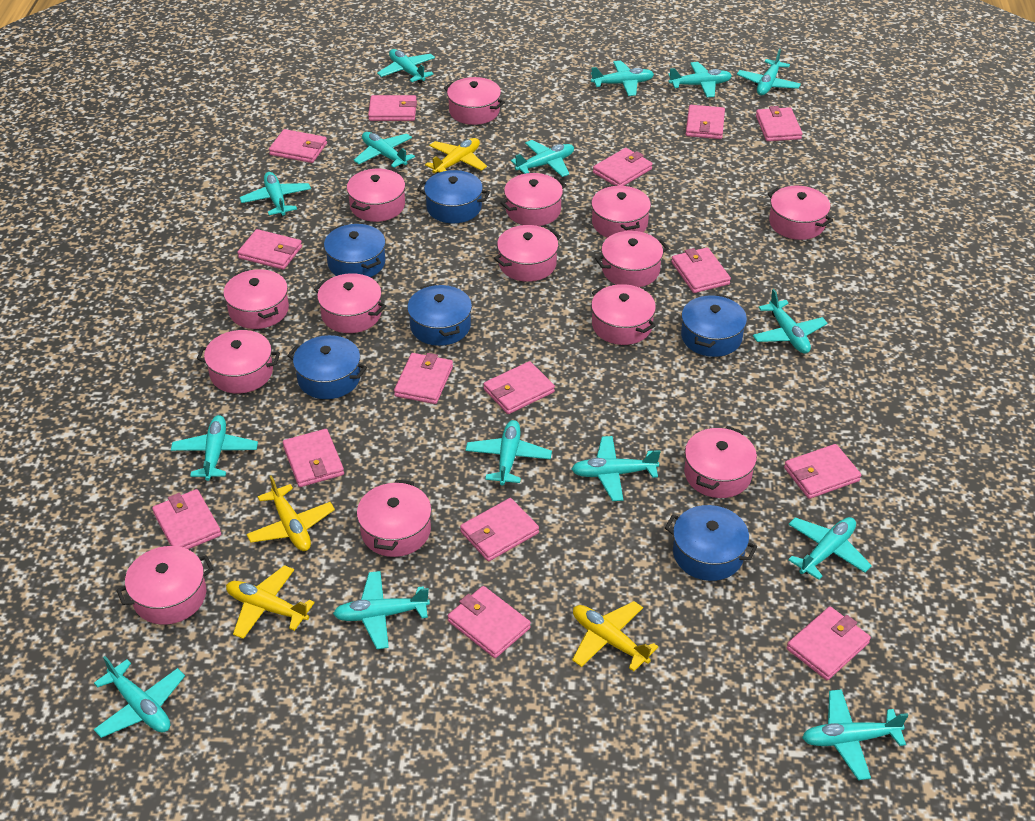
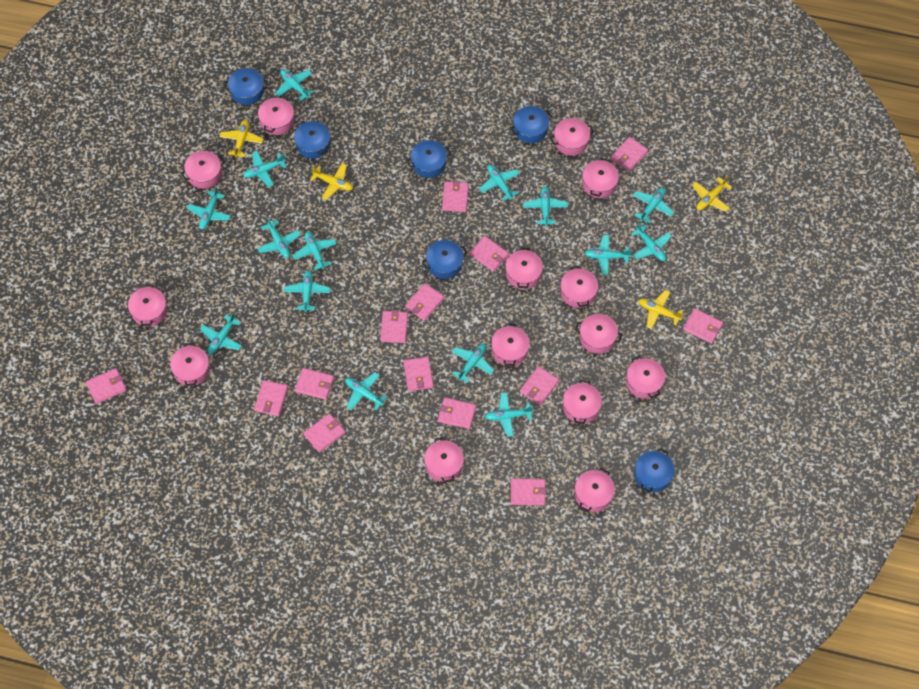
pink wallet: [152,489,221,549] [237,229,302,270] [269,129,327,163] [283,429,344,487] [368,95,417,121] [394,353,453,404] [448,586,531,658] [460,498,539,561] [483,361,555,414] [593,148,652,186] [671,247,731,293] [686,105,725,139] [756,106,802,141] [784,444,861,499] [786,606,871,680] = 15 -> [86,368,126,404] [254,380,288,416] [295,368,334,400] [304,413,345,453] [380,310,408,343] [403,357,434,391] [405,283,444,321] [438,397,476,429] [442,181,469,212] [469,236,509,272] [511,478,546,505] [520,366,559,405] [611,137,648,172] [683,308,723,344] = 14

